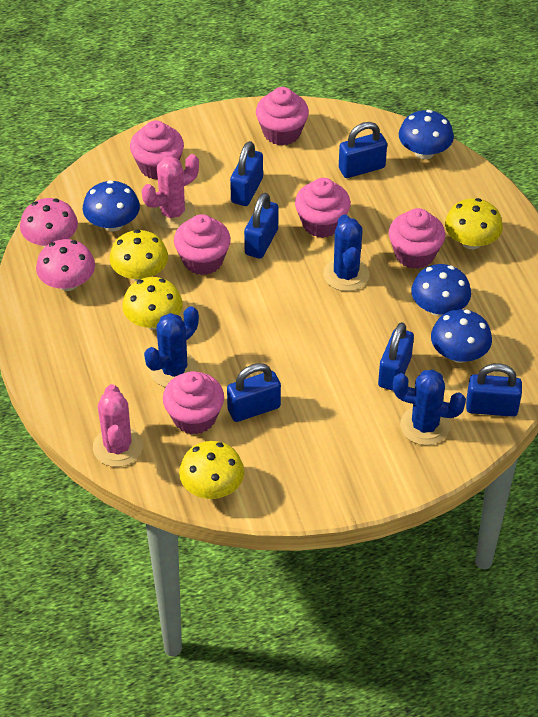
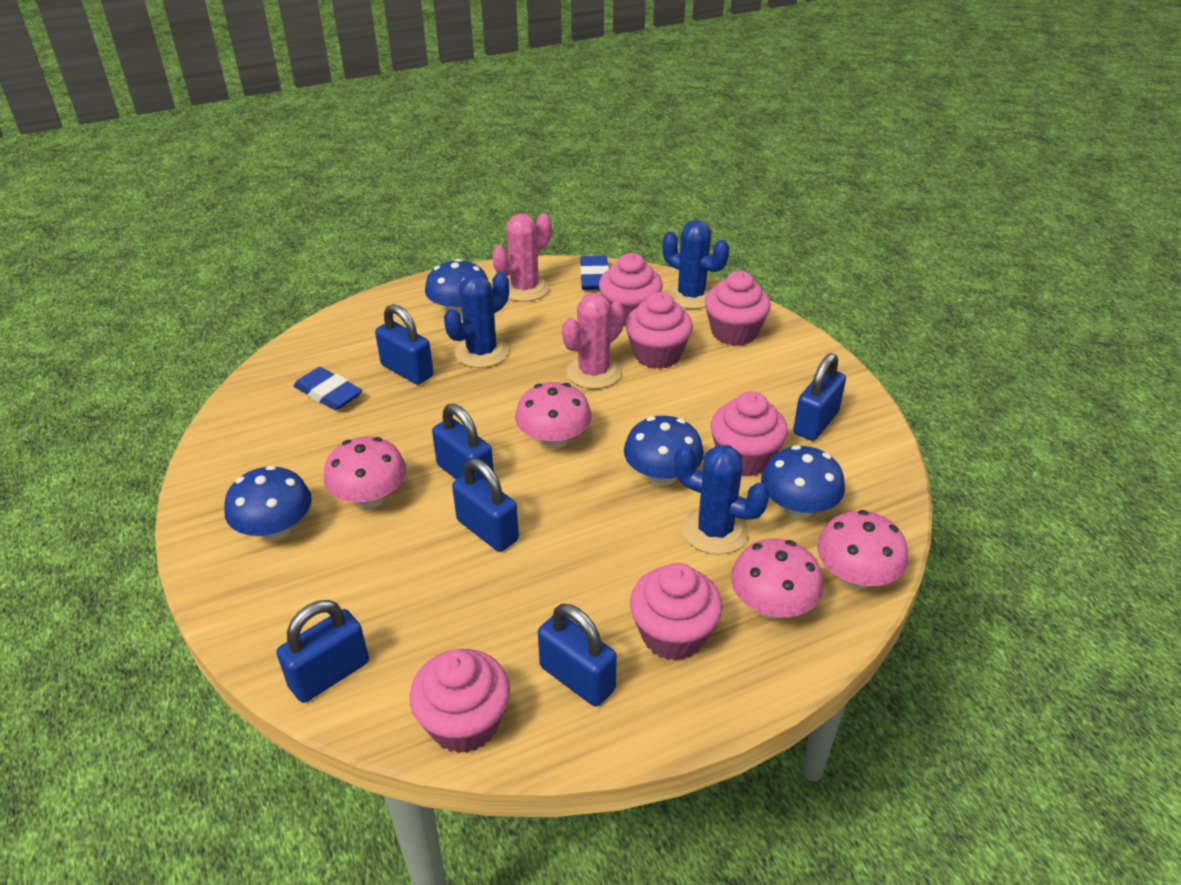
blue eraser: none = 0 -> [294,367,363,410] [580,256,609,290] = 2
pink mushroom: [20,198,78,247] [36,239,95,291] = 2 -> [324,436,407,508] [515,382,592,449] [731,538,824,619] [817,510,908,589] = 4
yellow mushroom: [110,230,168,281] [122,277,183,330] [179,441,244,499] [445,198,503,249] = 4 -> none = 0

